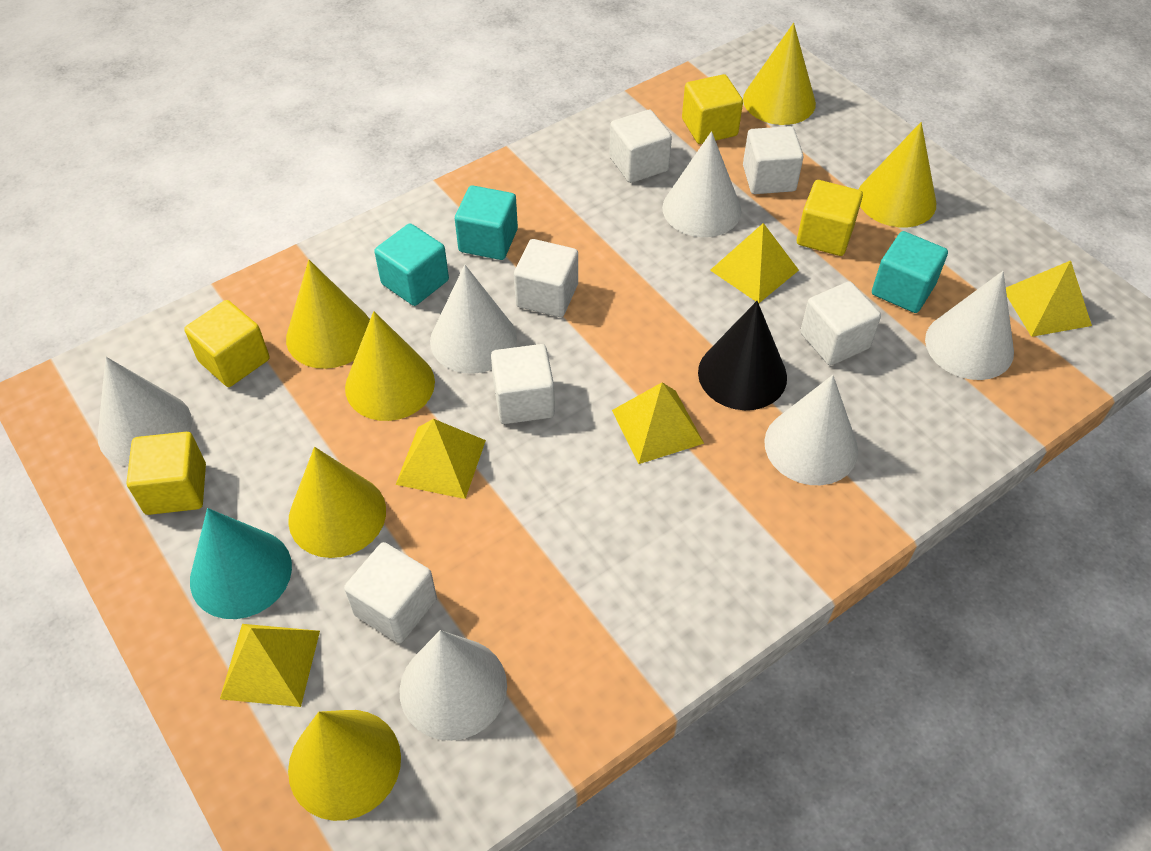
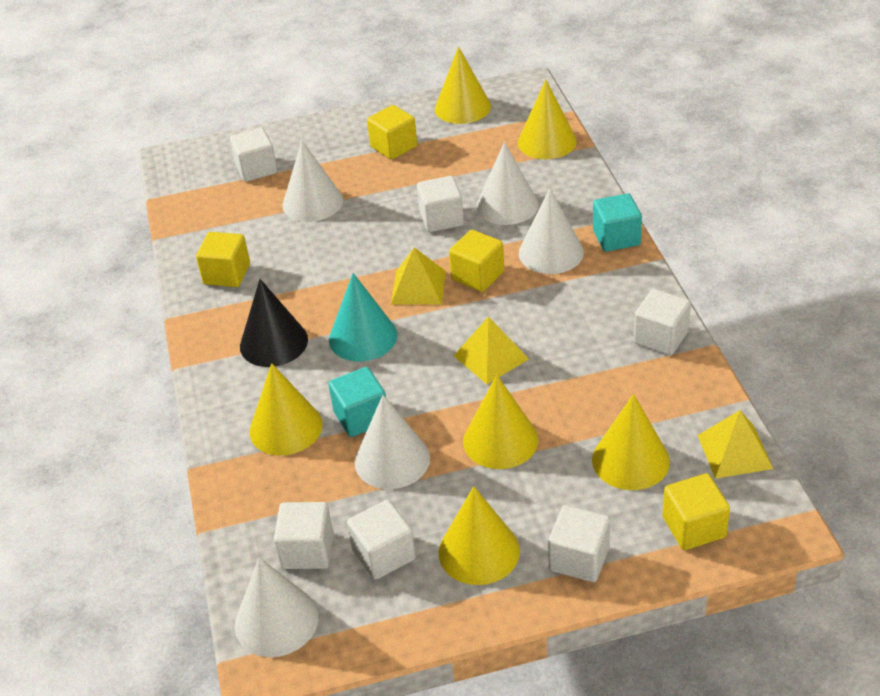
turquoise cube: [374,223,449,306] [455,185,518,260] [872,231,948,313] = 3 -> [329,367,386,437] [593,193,642,252] = 2
white cone: [98,357,192,467] [399,630,507,741] [430,265,517,374] [662,131,741,237] [764,375,858,485] [925,271,1014,380] = 6 -> [235,557,318,657] [282,141,343,222] [355,395,430,489] [476,142,539,225] [519,188,584,274] = 5
yellow pyramid: [220,624,320,707] [395,419,486,499] [612,382,704,464] [710,223,799,303] [1006,260,1092,337] = 5 -> [391,247,446,305] [453,316,529,384] [698,410,773,479] = 3

